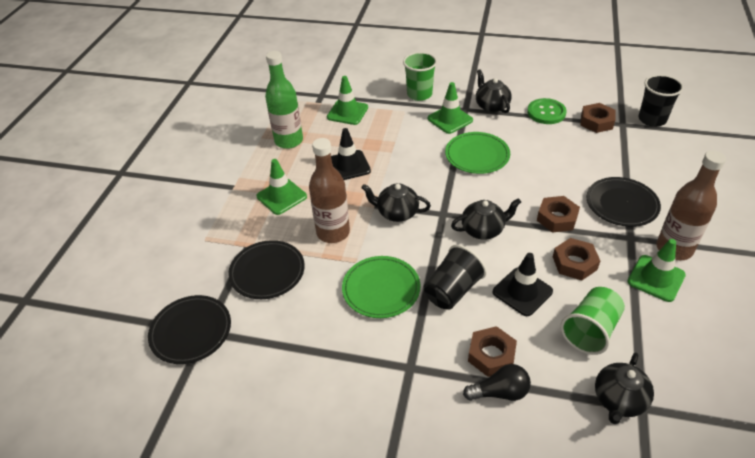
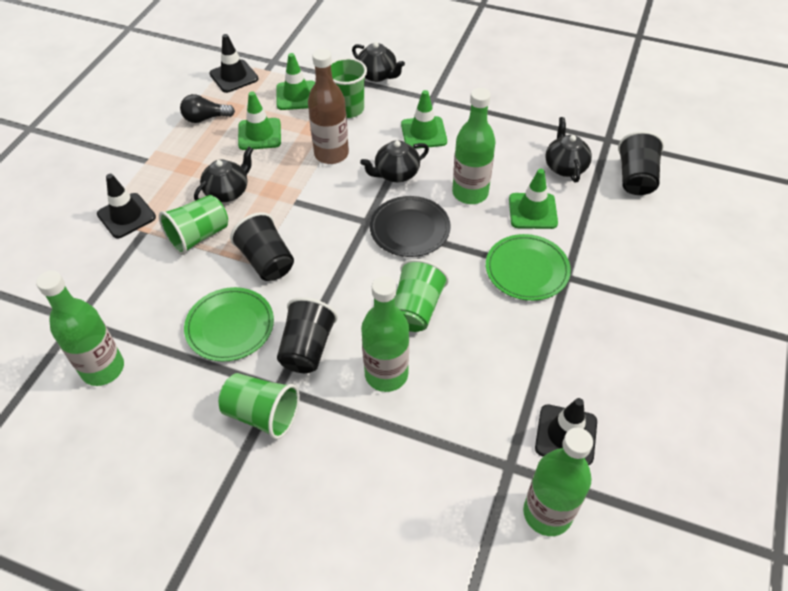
black cup: [424,245,487,310] [639,74,684,127] = 2 -> [230,212,294,281] [277,297,338,373] [618,131,664,195] = 3
black plate: [148,295,231,364] [228,240,305,299] [586,177,661,227] = 3 -> [370,196,451,257] = 1
black traffic cone: [331,128,371,180] [493,253,553,316] = 2 -> [97,174,156,239] [210,34,258,93] [535,398,597,465] = 3
brown bottle: [309,138,350,243] [656,151,726,260] = 2 -> [308,49,349,164] = 1
brown nut: [468,326,517,377] [537,196,580,233] [553,238,600,280] [580,103,616,133] = 4 -> none = 0
green bottle: [265,51,303,149] = 1 -> [36,270,124,386] [361,276,409,392] [452,88,496,204] [523,428,593,536] = 4
green button: [527,98,567,124] = 1 -> none = 0
green cup: [403,52,437,101] [560,287,625,355] = 2 -> [159,195,228,255] [218,373,300,439] [331,57,367,118] [395,259,449,332] = 4

